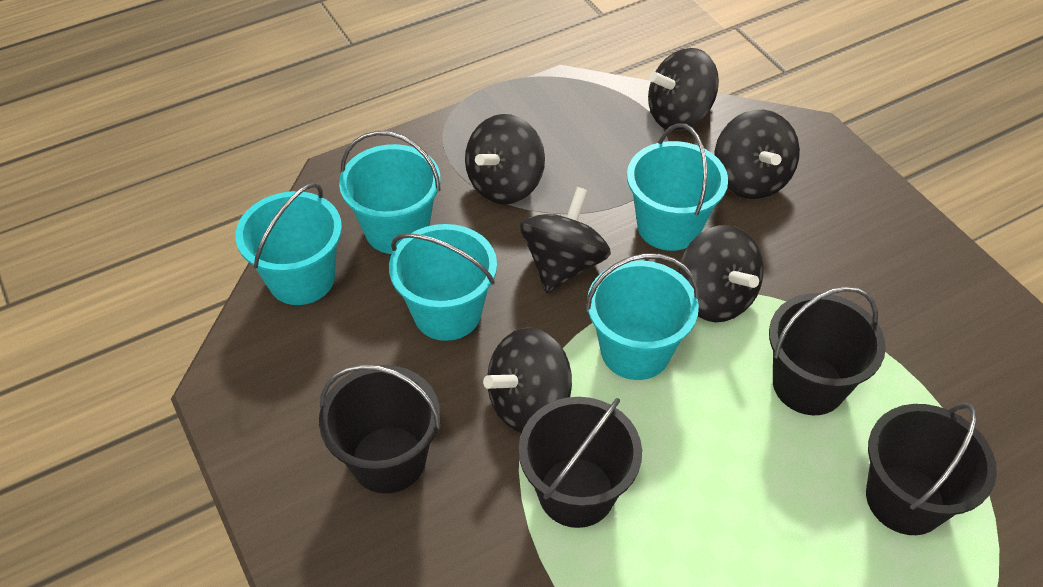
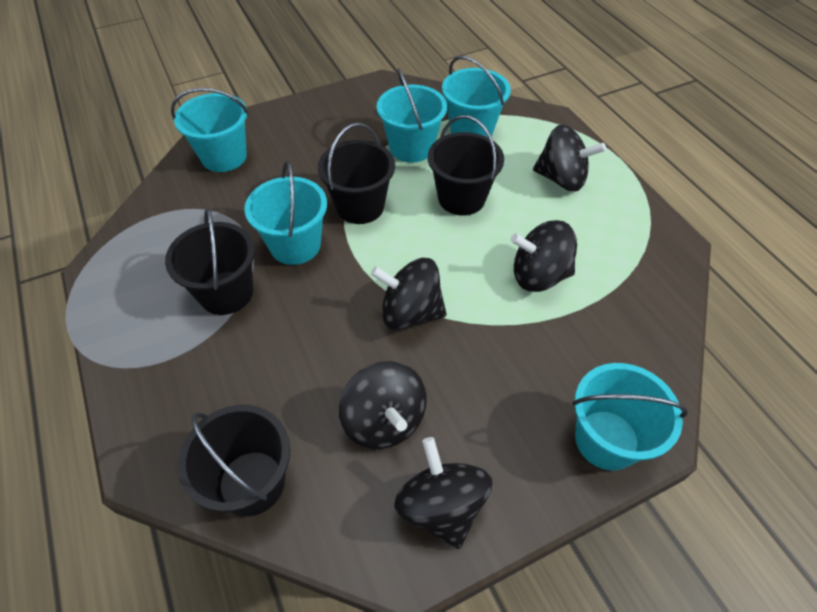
black spinning top: [465,114,545,204] [483,328,572,433] [520,187,611,293] [648,48,719,131] [678,225,764,322] [714,110,800,199] = 6 -> [339,361,427,449] [371,258,446,330] [394,437,492,549] [510,220,577,292] [533,125,606,192] = 5

